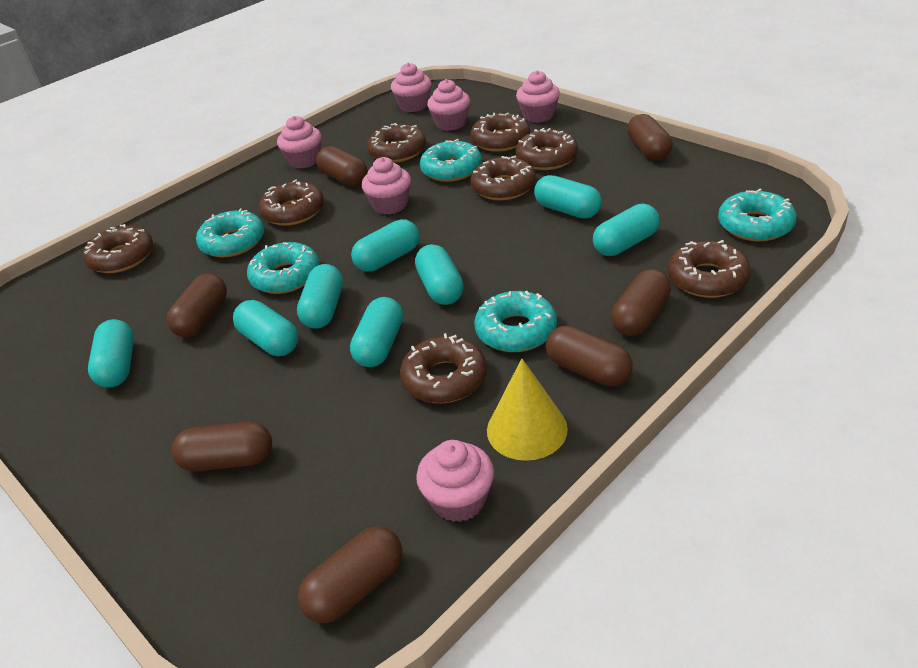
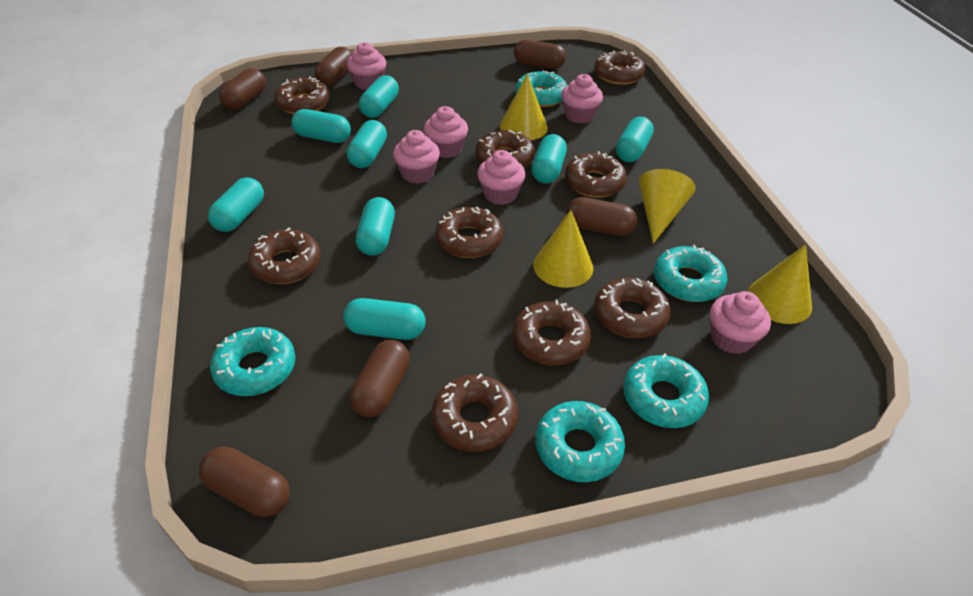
brown capsule: [167,273,227,337] [171,422,272,472] [298,526,403,623] [316,146,368,186] [546,326,633,387] [611,269,671,336] [627,114,673,161] = 7 -> [199,446,290,517] [219,68,266,110] [315,47,352,86] [350,340,410,418] [514,40,566,69] [566,197,637,236] = 6
brown donut: [83,224,153,273] [259,180,324,226] [367,123,426,163] [400,333,487,403] [470,156,536,201] [471,113,530,152] [515,128,578,170] [668,240,751,298] = 8 -> [248,227,321,284] [274,76,330,114] [432,374,518,452] [435,207,503,258] [475,130,535,167] [513,300,591,366] [565,151,627,198] [594,51,645,85] [594,278,671,338] = 9
yellow cone: [487,358,568,461] = 1 -> [500,74,548,140] [533,210,593,288] [639,169,696,244] [748,244,812,324] = 4

